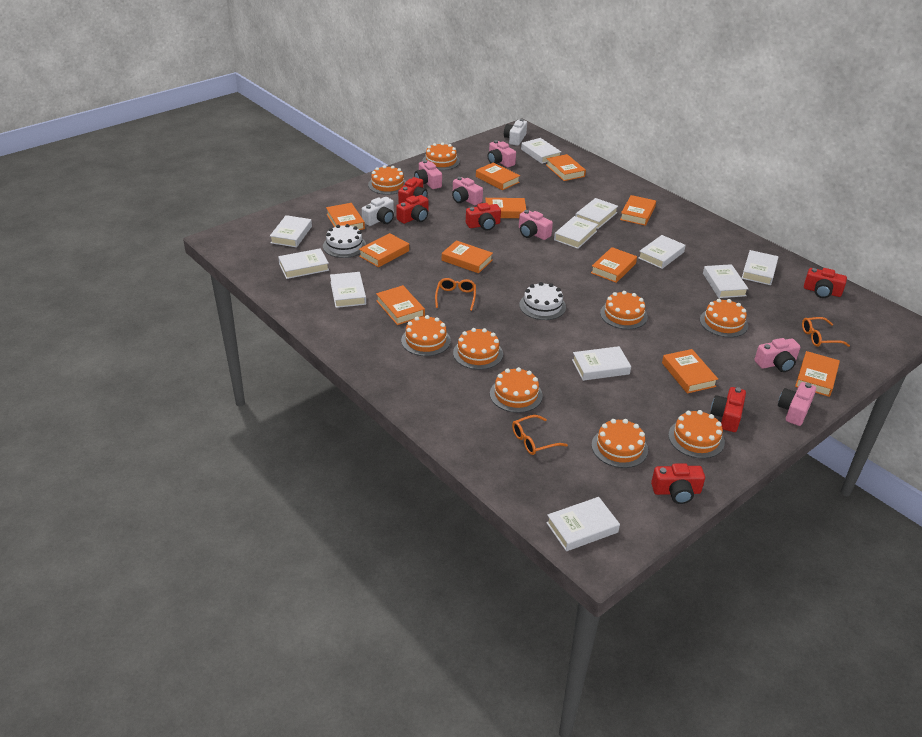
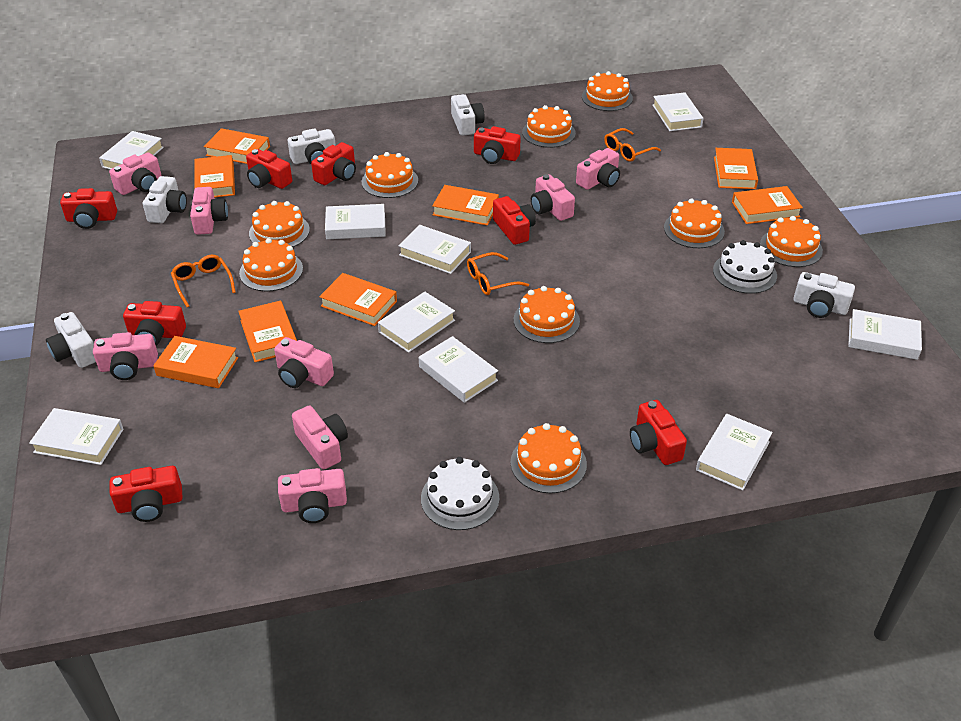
orange book: [326,203,365,230] [359,233,409,267] [376,285,425,325] [442,240,493,273] [476,162,520,190] [485,198,526,218] [546,154,586,181] [591,247,637,283] [620,195,656,226] [662,349,718,394] [795,351,840,397] = 11 -> [153,336,238,388] [195,155,235,198] [204,128,270,164] [238,301,297,362] [319,273,397,326] [432,185,499,226] [714,148,758,189] [732,186,803,224] = 8
pink camera: [414,160,442,189] [452,177,483,205] [488,140,516,167] [519,210,553,240] [754,338,800,372] [778,382,816,426] = 6 -> [93,332,158,380] [109,152,161,195] [190,187,228,235] [274,337,334,388] [278,468,347,523] [292,405,348,469] [531,174,575,221] [576,148,620,190] = 8
red camera: [396,195,429,224] [398,177,427,204] [466,203,501,231] [651,463,705,504] [711,387,746,432] [804,268,847,298] = 6 -> [60,188,117,229] [110,466,183,522] [123,301,186,346] [246,149,292,189] [311,142,356,185] [474,126,521,164] [493,196,536,245] [630,400,687,465] = 8
white book: [270,215,312,248] [278,248,329,279] [330,272,366,308] [521,138,561,164] [546,497,620,551] [554,216,598,249] [572,346,631,381] [576,198,618,229] [638,235,686,269] [703,264,748,298] [742,250,778,285] = 11 -> [29,408,124,465] [99,131,164,169] [325,204,386,239] [378,292,455,353] [398,225,471,274] [419,336,498,403] [652,92,704,131] [696,414,773,491] [848,309,922,360] = 9
white camera: [362,197,394,226] [504,119,527,146] = 2 -> [46,312,96,368] [143,176,187,223] [288,129,336,164] [451,94,485,136] [793,272,855,318] = 5

